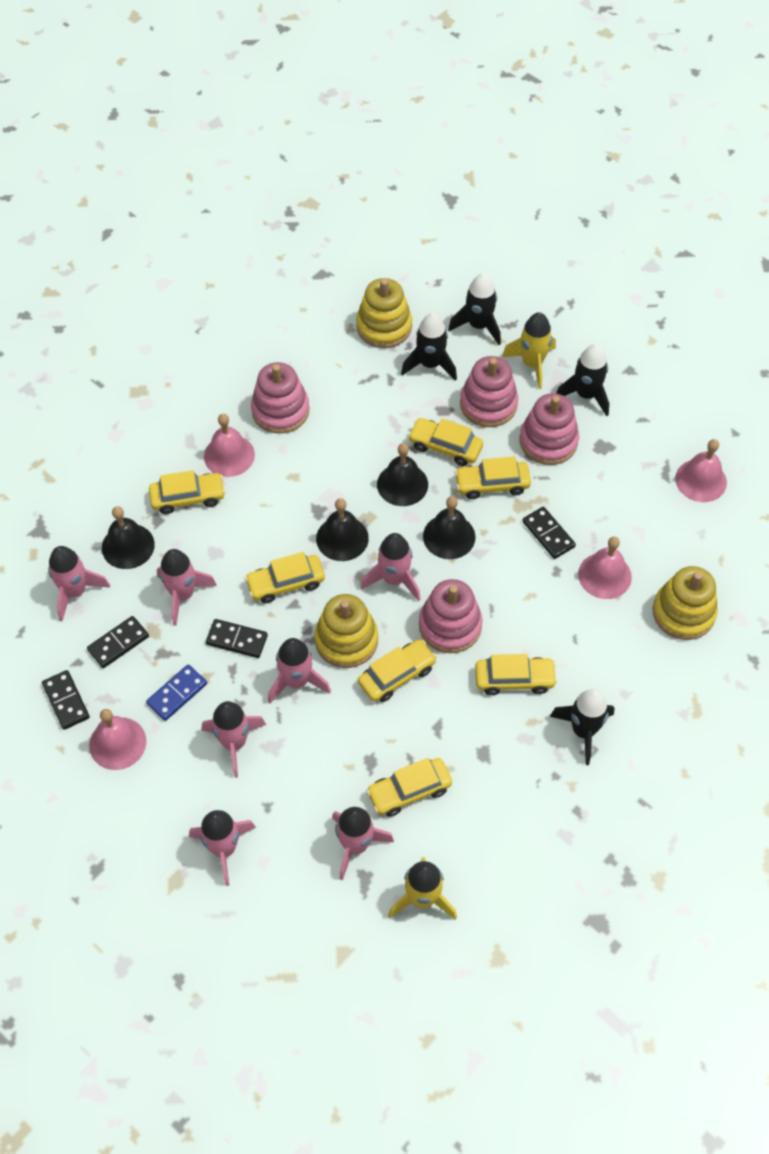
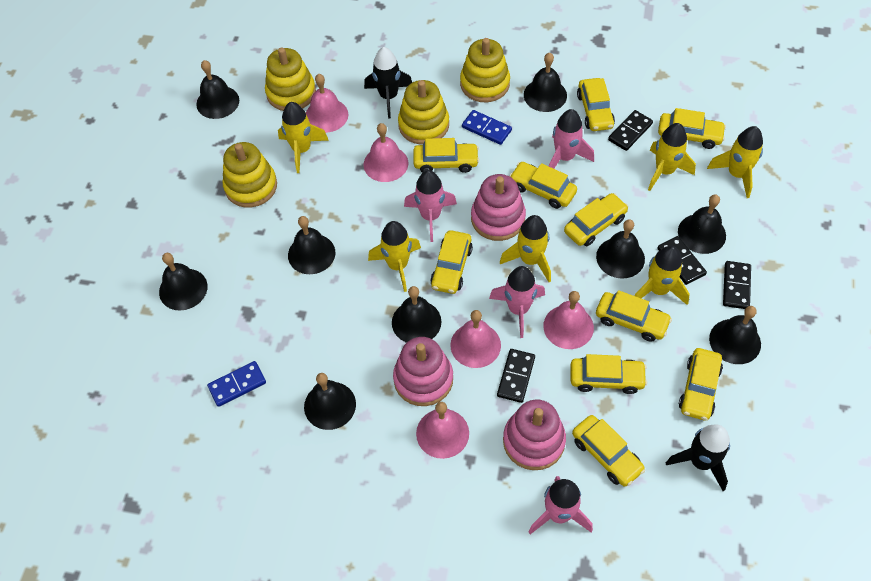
black bell: [102,506,155,569] [316,498,369,561] [377,443,428,506] [423,496,476,559] = 4 -> [159,253,208,311] [196,60,239,119] [288,216,335,274] [304,373,356,430] [392,286,442,343] [524,52,567,112] [596,219,645,279] [678,195,726,254] [709,306,761,364] = 9
black rocket: [401,313,457,381] [448,273,501,345] [550,689,615,765] [556,344,609,416] = 4 -> [364,47,412,119] [666,424,730,491] = 2
blue domino: [146,664,207,721] = 1 -> [207,361,266,407] [462,110,512,145] = 2
pink bell: [89,709,146,770] [204,414,255,477] [578,536,632,599] [675,439,727,502] = 4 -> [306,74,348,133] [364,123,408,182] [416,402,469,459] [450,310,501,368] [543,291,594,349] = 5
pink rocket: [48,546,110,621] [157,549,217,626] [189,810,256,886] [202,701,266,778] [268,638,331,704] [332,807,394,880] [361,533,421,601] = 7 -> [404,170,457,242] [489,266,545,338] [529,476,593,534] [549,109,594,169] = 4
pink stacking toy: [251,362,310,434] [419,579,483,653] [460,356,518,427] [520,393,579,465] = 4 -> [393,337,453,406] [471,174,526,241] [503,400,566,470] = 3
yellow car: [149,470,226,514] [245,552,325,603] [358,639,437,702] [366,758,452,817] [408,418,483,466] [455,457,531,499] [475,654,557,695] = 7 -> [413,138,479,173] [430,230,473,294] [509,162,577,209] [564,193,629,246] [570,354,647,394] [572,415,645,487] [577,78,615,131] [596,290,672,342] [658,108,726,149] [679,348,723,420] = 10
yellow rocket: [388,857,457,920] [502,312,556,389] = 2 -> [278,102,329,173] [368,221,421,292] [500,215,551,282] [635,246,690,305] [648,123,696,191] [707,126,763,198] = 6
yellow stacking toy: [315,594,378,668] [356,278,412,348] [652,566,718,640] = 3 -> [223,142,277,208] [265,47,316,111] [398,80,449,145] [460,38,510,102] = 4

